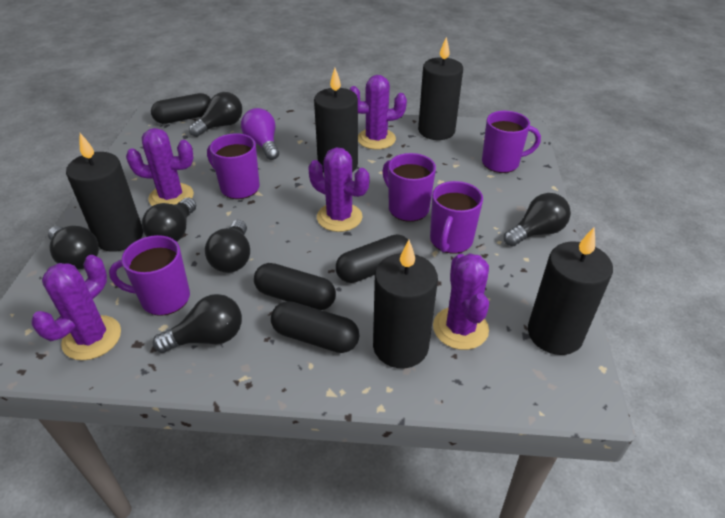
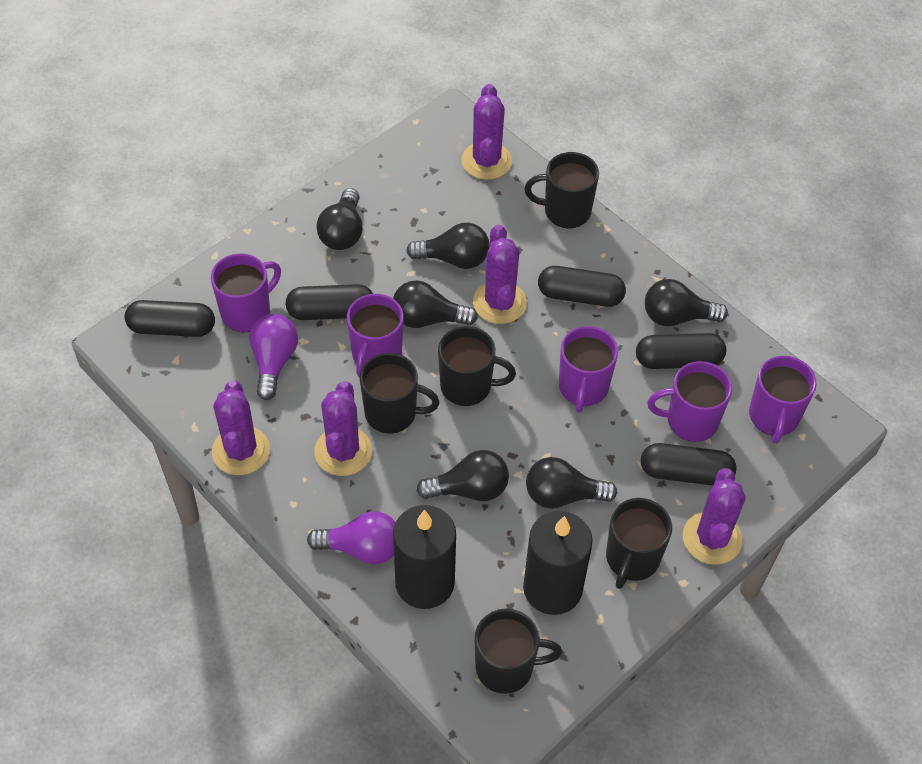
black candle: [66,133,143,252] [314,68,358,172] [373,240,438,368] [418,37,463,140] [528,227,613,355] = 5 -> [393,505,456,609] [523,511,593,615] = 2
black capsule: [151,93,211,124] [254,263,336,310] [271,301,359,353] [336,234,408,283] = 4 -> [125,300,215,337] [286,284,373,320] [538,266,626,307] [636,333,726,369] [641,443,736,486] = 5
black mug: none = 0 -> [359,353,440,434] [438,326,516,406] [474,609,562,694] [524,152,599,229] [606,498,672,589] = 5
purple light bulb: [241,108,279,160] = 1 -> [249,314,298,400] [307,511,396,564] = 2

